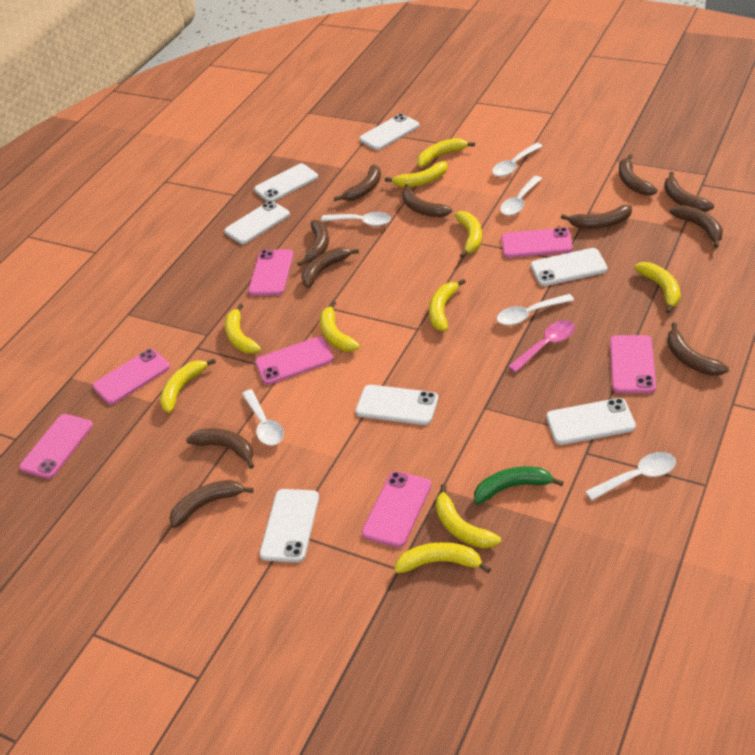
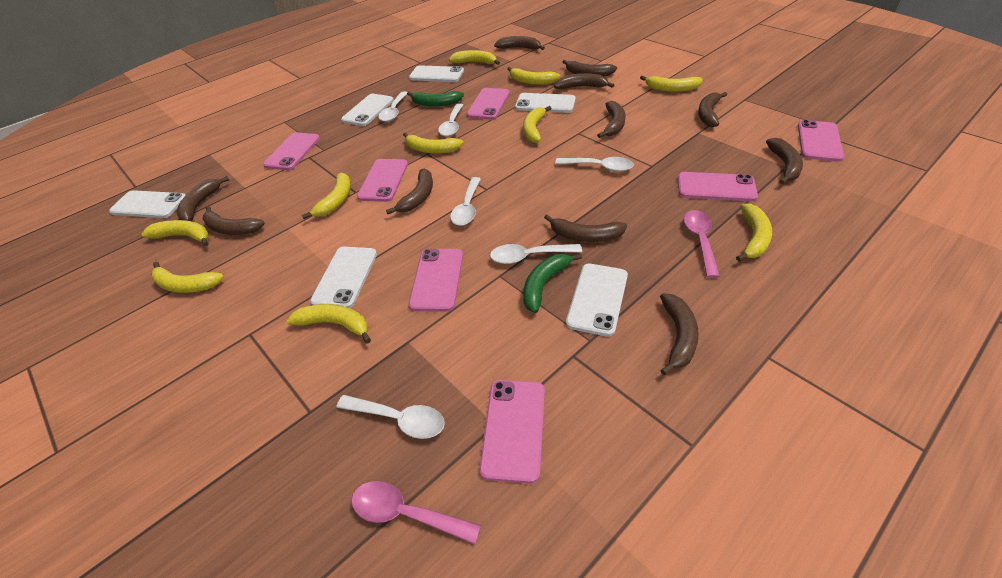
green banana: [474,466,564,504] = 1 -> [407,91,464,107] [523,253,582,313] = 2
pink spoon: [508,320,575,372] = 1 -> [351,481,481,544] [684,210,720,278] = 2
white phone: [224,201,290,244] [254,163,318,202] [259,489,319,563] [355,385,438,425] [359,114,420,150] [531,248,608,286] [546,398,636,445] = 7 -> [109,190,185,218] [310,247,377,308] [341,94,394,126] [409,65,464,82] [515,93,576,113] [566,263,628,337] = 6

